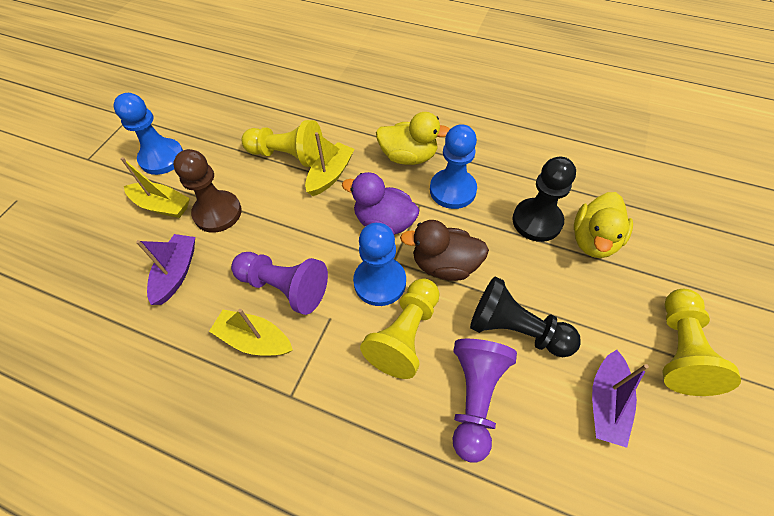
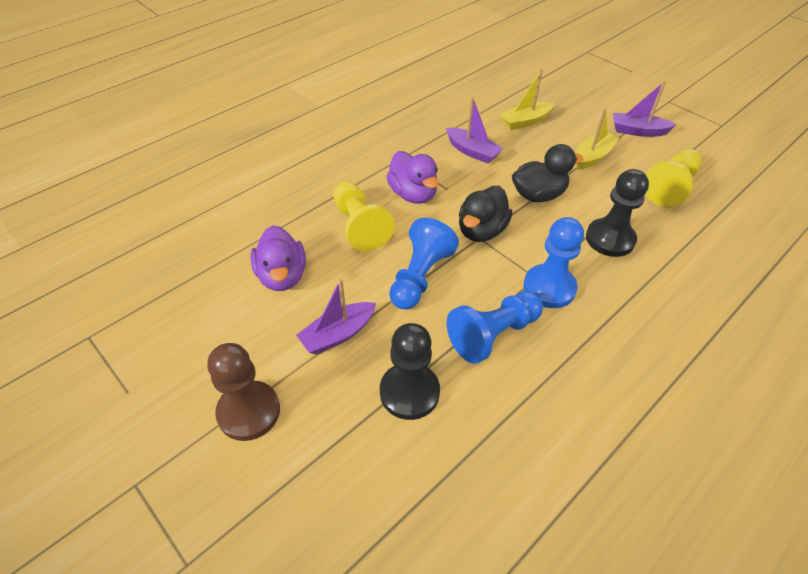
black duck: none = 0 -> [459,186,512,242] [512,144,583,202] = 2
brown duck: [400,220,489,281] = 1 -> none = 0
purple boat: [136,234,195,305] [592,350,649,448] = 2 -> [296,279,376,354] [446,97,503,163] [613,81,676,137] = 3
purple duck: [342,172,419,235] = 1 -> [251,225,306,291] [386,151,439,204] = 2
purple pawn: [231,252,328,315] [452,339,517,463] = 2 -> none = 0
yellow boat: [121,157,190,218] [209,309,293,355] [305,132,355,196] = 3 -> [500,69,554,130] [576,108,619,170] = 2
yellow duck: [376,112,450,165] [574,192,633,258] = 2 -> none = 0
yellow pawn: [242,120,322,167] [360,278,440,379] [663,289,741,396] = 3 -> [333,181,395,252] [646,149,702,207] = 2

